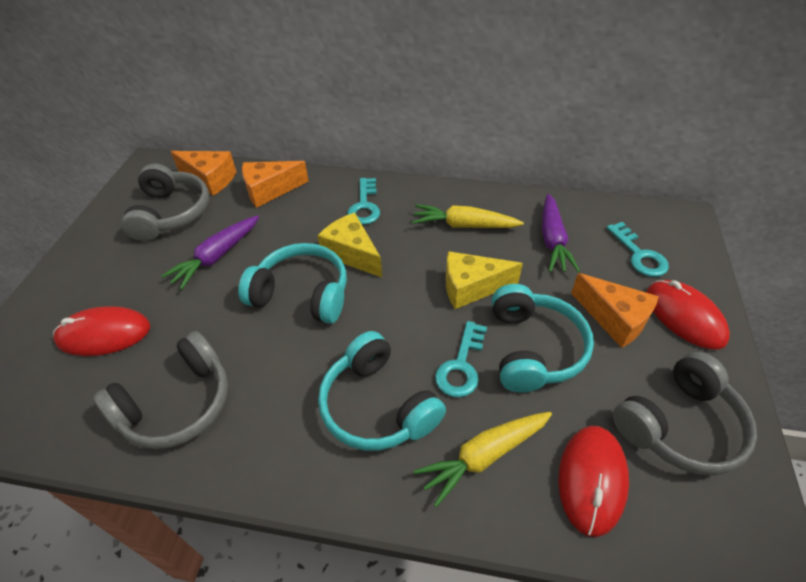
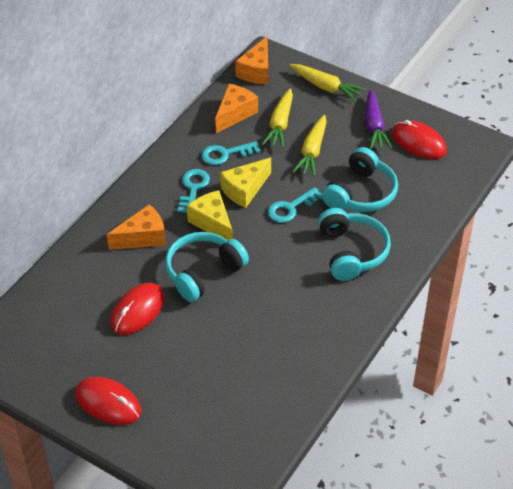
grey headphones: [93,331,228,449] [121,163,209,241] [613,352,757,476] = 3 -> none = 0
purple carrot: [161,215,259,290] [542,194,580,273] = 2 -> [365,89,392,150] = 1
yellow carrot: [412,204,524,228] [414,412,552,507] = 2 -> [262,88,293,148] [290,64,366,102] [293,115,327,177] = 3

